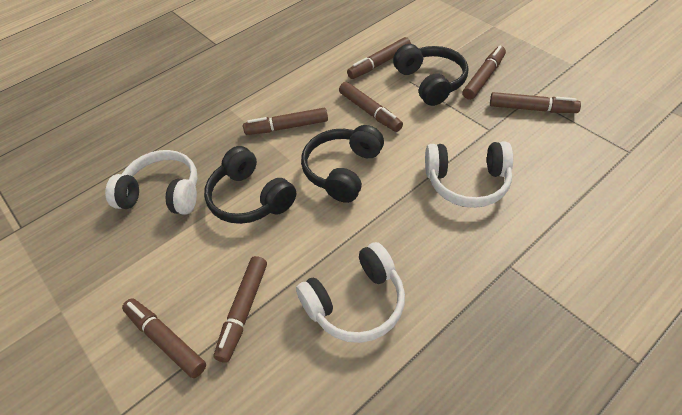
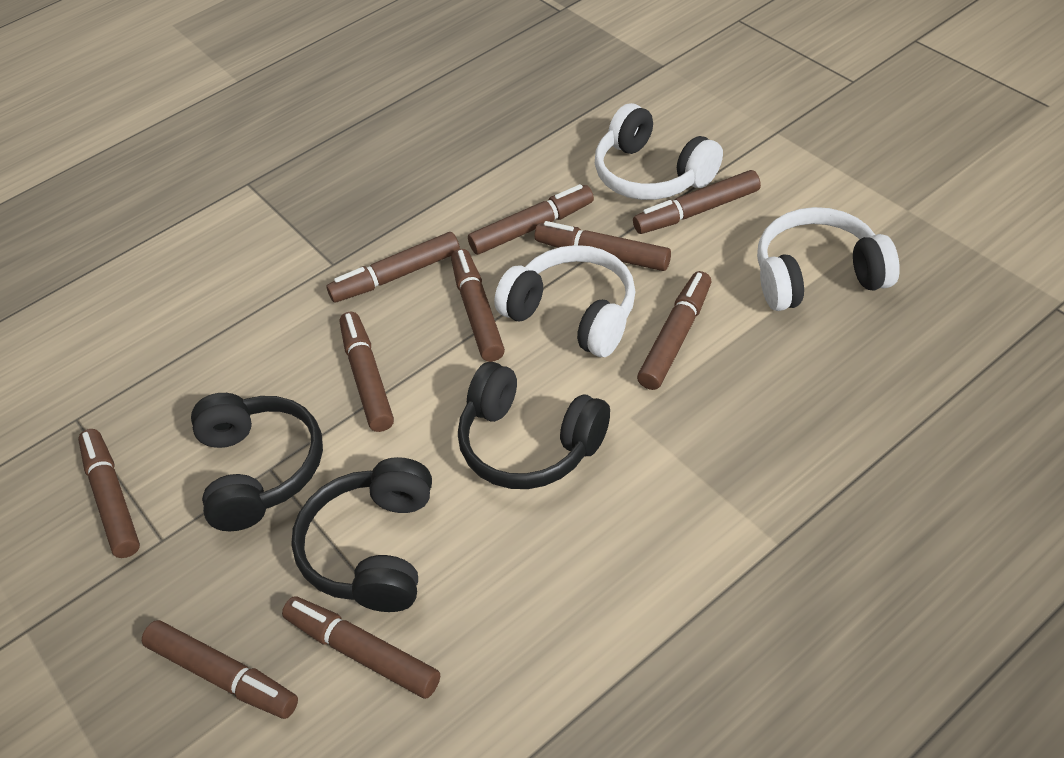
brown marker: [122,299,206,378] [214,256,267,363] [243,108,328,135] [339,82,403,132] [347,37,411,79] [463,46,506,100] [490,92,581,113] = 7 -> [78,429,140,558] [142,620,298,719] [282,597,440,699] [327,232,460,303] [340,311,394,432] [451,249,505,362] [468,184,594,255] [535,221,671,271] [633,170,761,234] [637,271,712,390] = 10

